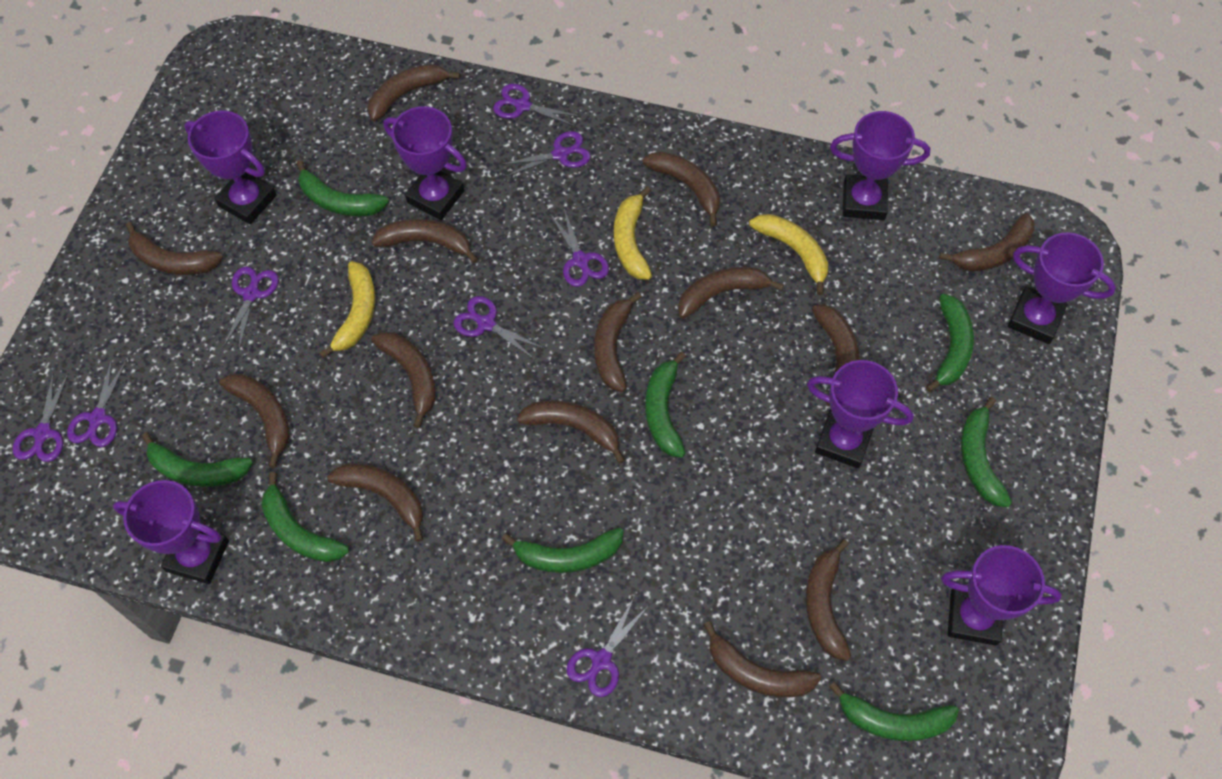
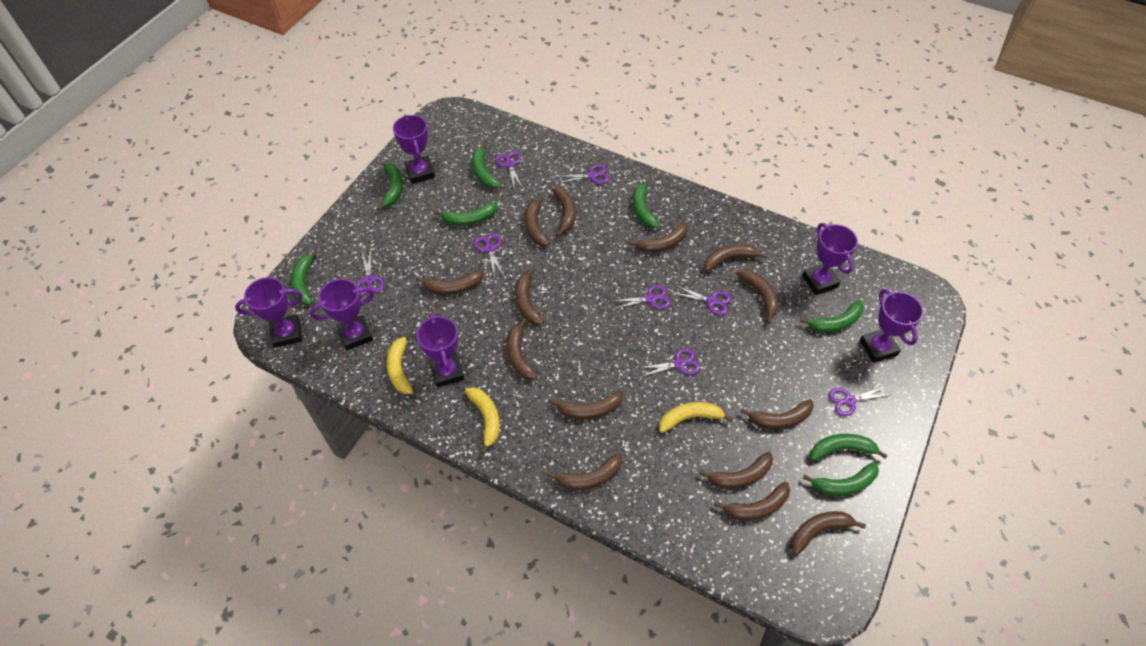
purple trophy: [113,480,229,584] [184,111,276,224] [384,106,467,220] [807,360,914,468] [830,111,930,220] [941,545,1062,646] [1008,232,1116,344] = 7 -> [235,277,303,348] [310,279,374,350] [393,114,435,184] [417,313,464,387] [802,223,858,295] [860,289,924,363] = 6

